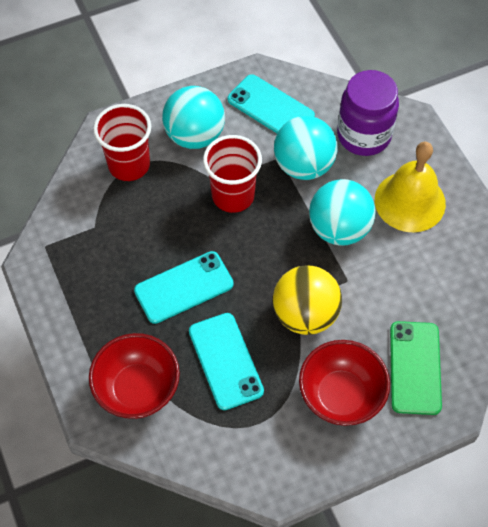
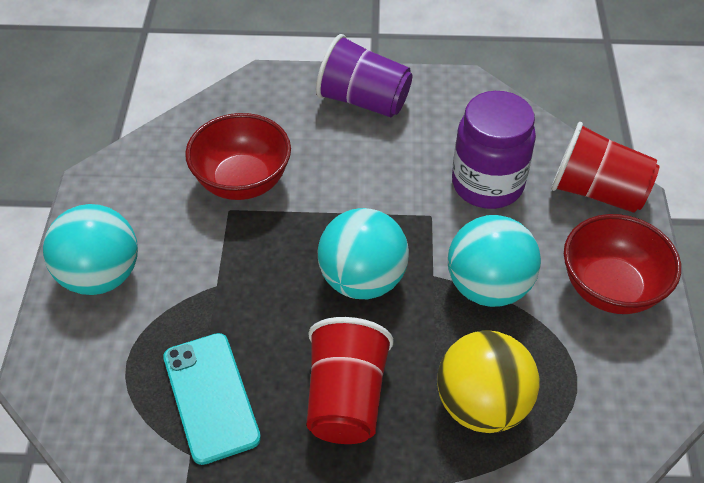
green phone: [390,321,442,415] = 1 -> none = 0
purple cup: none = 0 -> [316,34,413,117] = 1
turquoise phone: [134,251,234,324] [189,313,264,410] [228,74,315,133] = 3 -> [163,333,261,465] = 1
yellow bell: [375,142,446,233] = 1 -> none = 0

